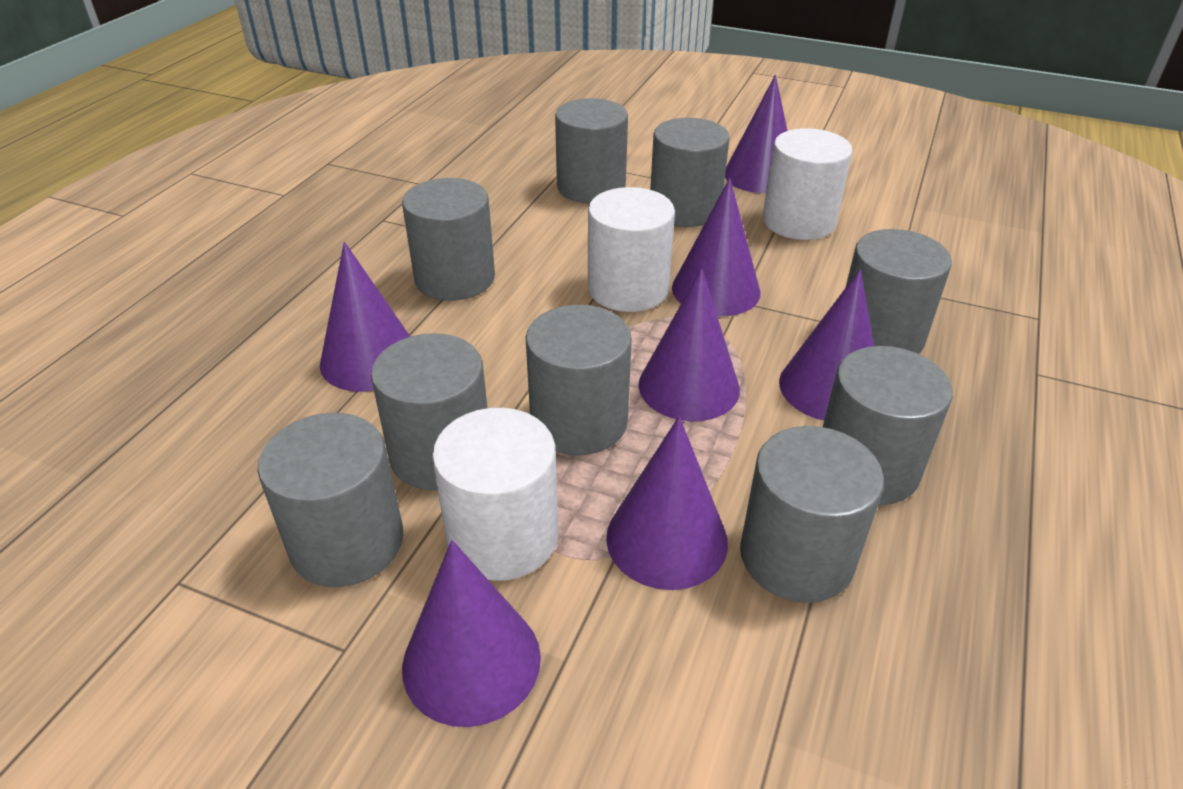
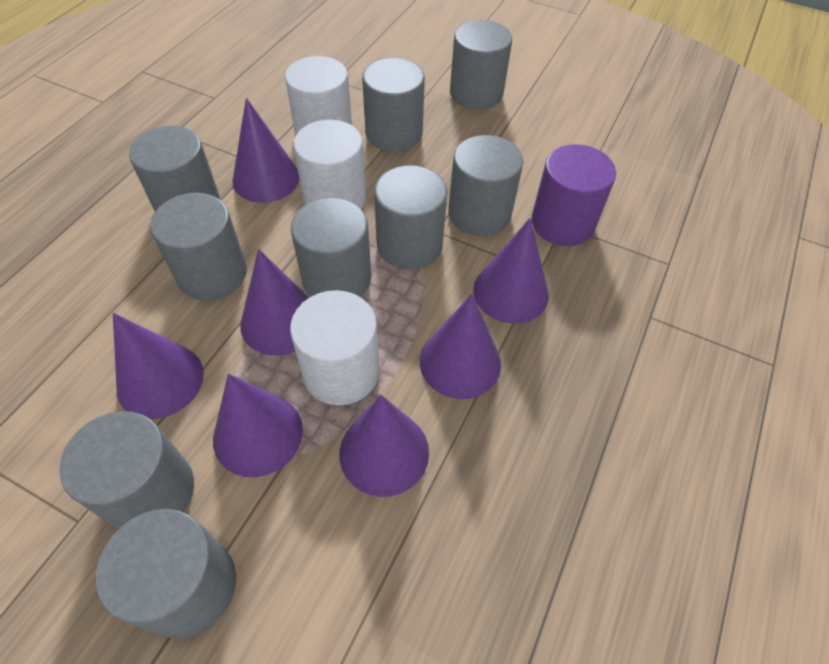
purple cylinder: none = 0 -> [531,144,616,246] = 1

